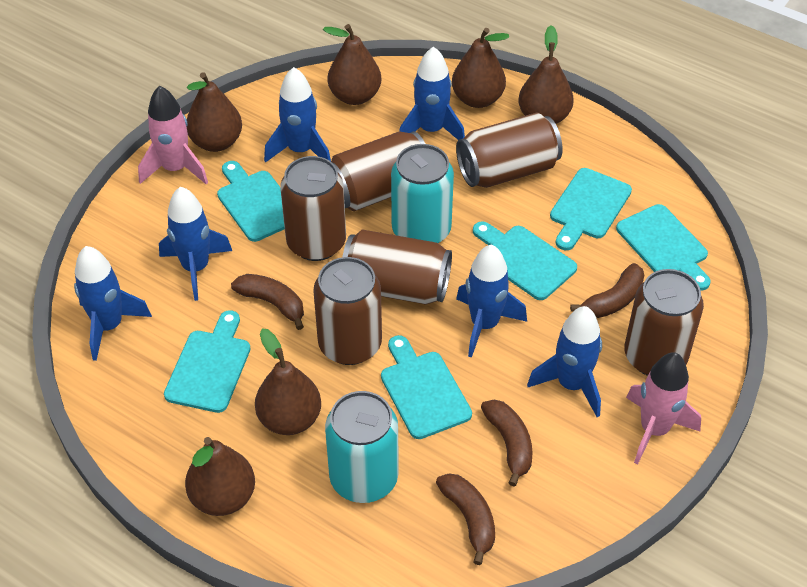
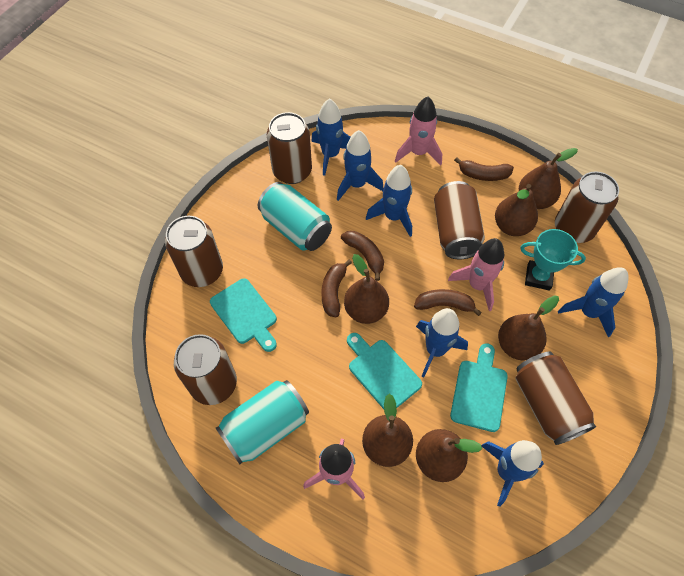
pink rocket: [138,86,208,184] [626,352,701,464] = 2 -> [303,439,365,500] [395,96,442,165] [448,238,504,311] = 3
turquoise cutting board: [164,310,251,413] [217,161,285,242] [381,335,472,439] [473,221,577,300] [550,168,632,250] [616,204,711,291] = 6 -> [210,278,277,352] [347,333,422,409] [450,343,508,432] = 3
turquoise trophy: none = 0 -> [520,229,586,291] = 1

